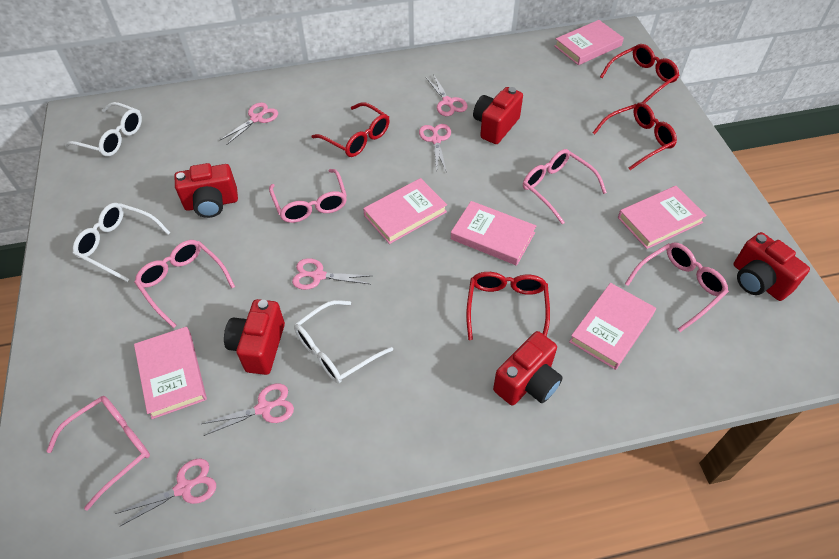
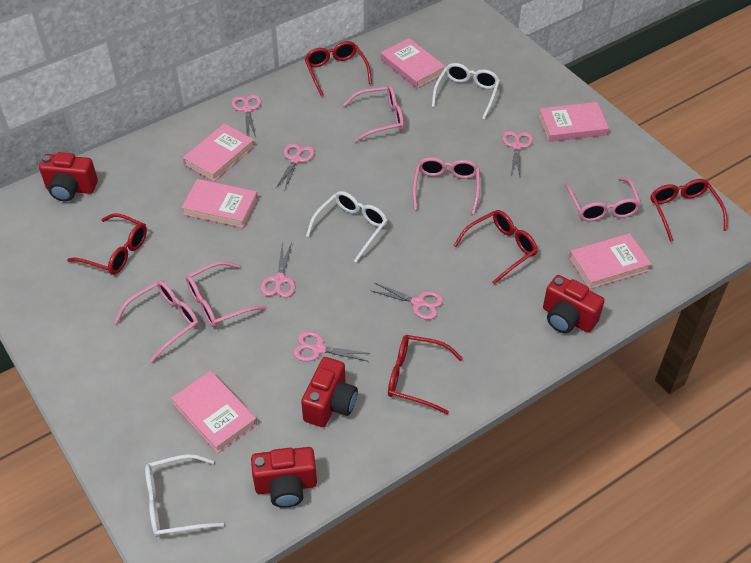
red camera: [175,163,238,218] [224,299,285,375] [473,87,523,144] [493,331,563,405] [734,232,810,301] = 5 -> [39,152,98,201] [251,447,317,508] [301,357,358,427] [543,275,605,333] = 4
red glasses: [311,102,390,157] [466,272,550,340] [593,102,677,170] [600,44,679,103] = 4 -> [67,213,147,275] [304,41,372,96] [388,335,463,414] [454,210,538,285] [651,179,727,242] = 5

